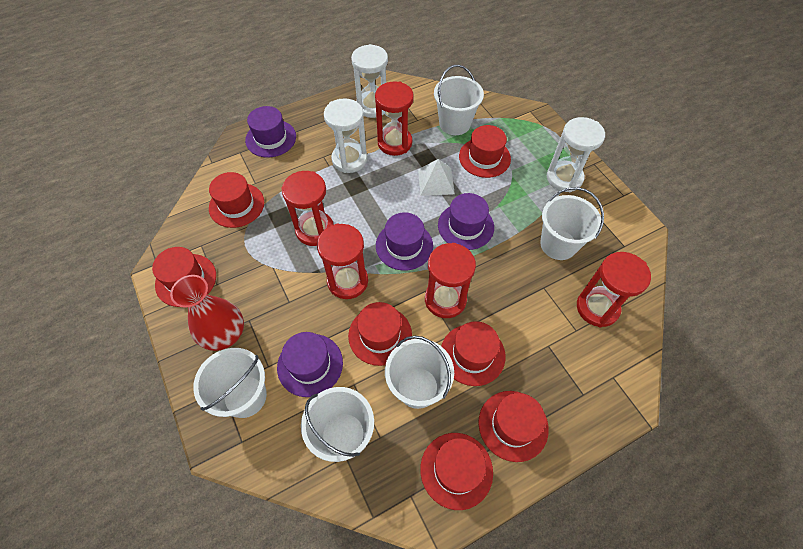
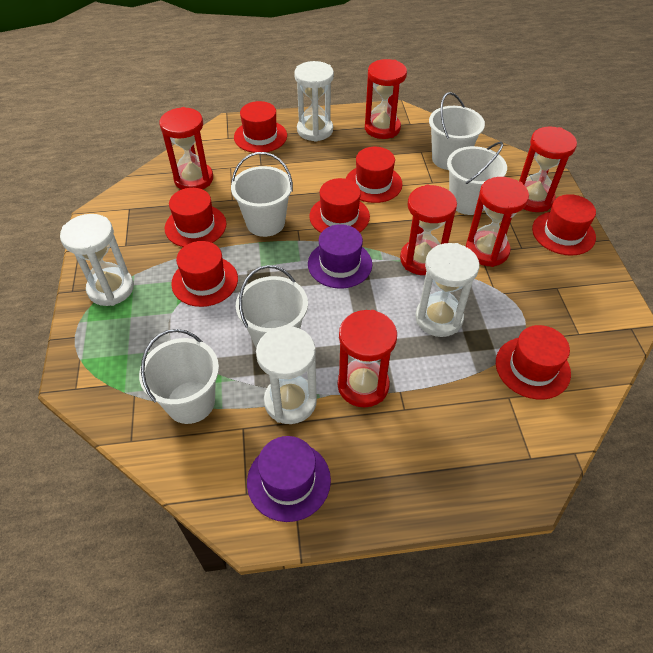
purple hat: [245,106,296,158] [277,332,343,397] [376,212,433,271] [438,193,494,250] = 4 -> [247,436,331,522] [308,224,372,289] = 2
red hourglass: [281,171,334,246] [317,224,368,299] [375,81,414,156] [425,243,476,318] [577,252,651,327] = 5 -> [159,107,213,190] [338,310,397,407] [365,59,407,139] [400,185,457,275] [466,177,529,267] [519,126,577,212] = 6
red vase: [170,275,244,351] = 1 -> none = 0
white hourglass: [324,98,367,173] [351,44,388,118] [547,117,605,192] = 3 -> [60,214,134,306] [256,326,317,424] [294,61,334,142] [415,243,479,337] = 4
white pyramid: [418,159,455,196] = 1 -> none = 0

